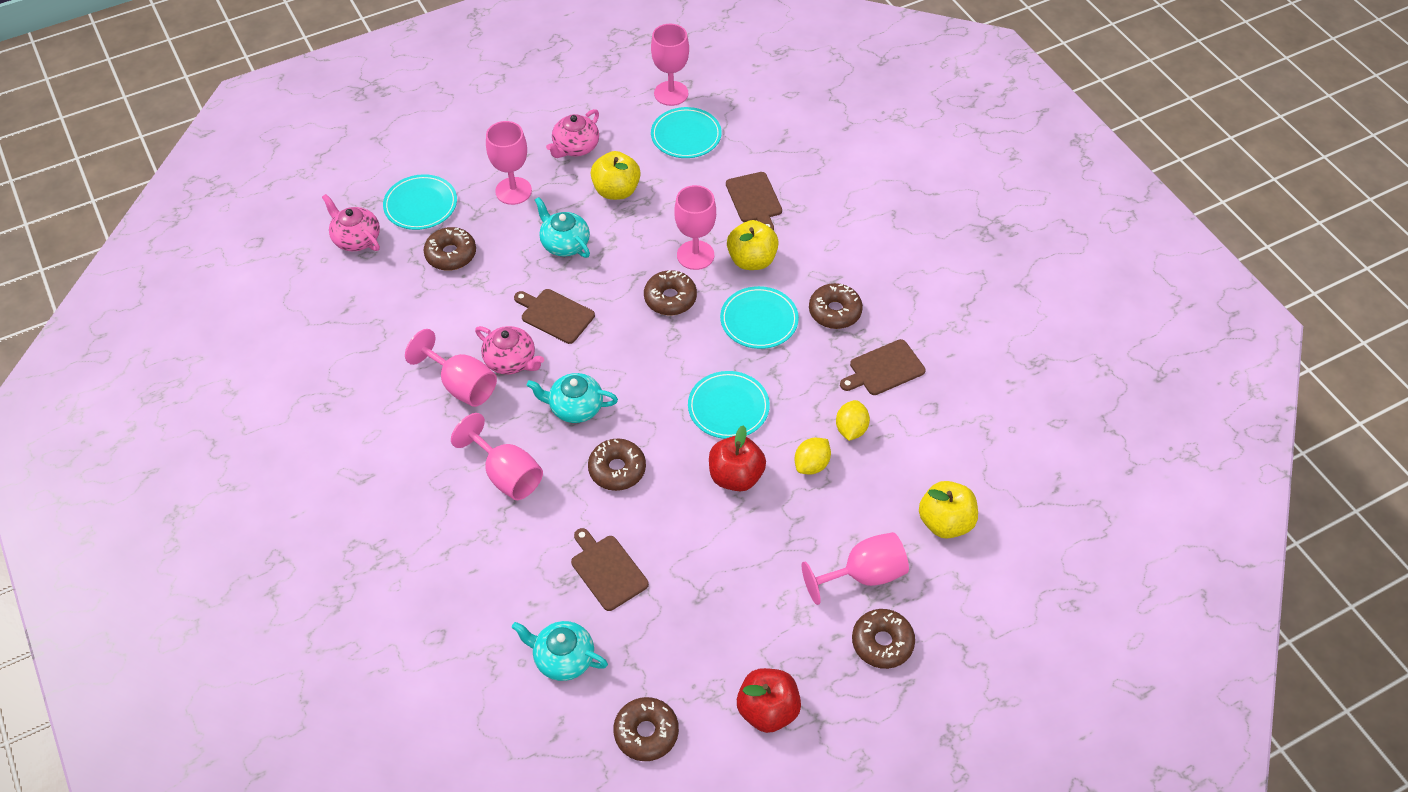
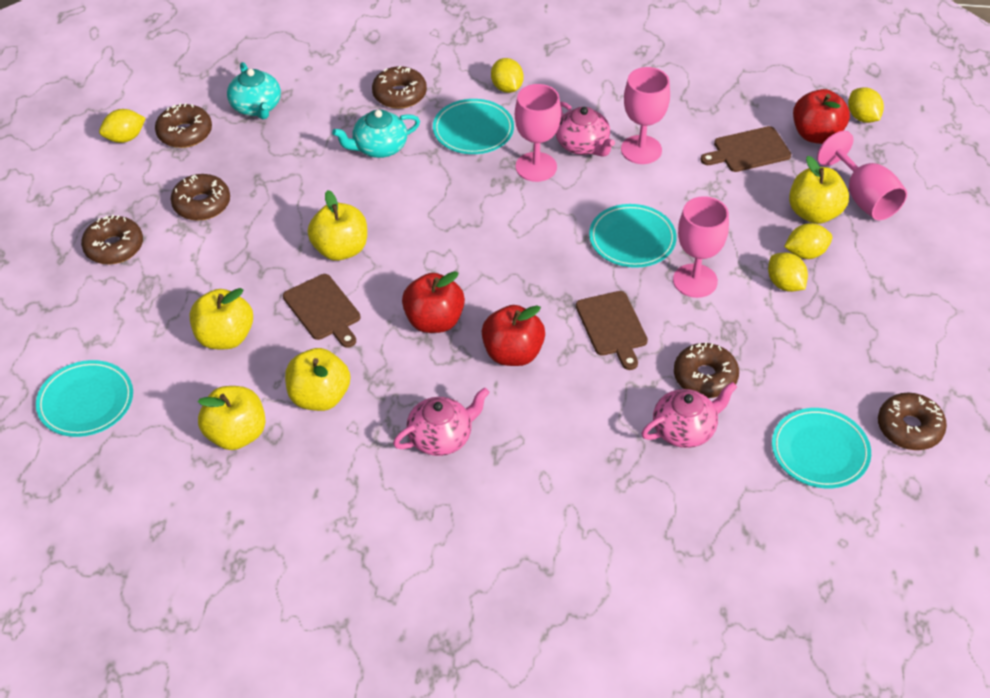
brown cutting board: [514,289,595,344] [571,528,649,611] [726,172,782,231] [840,339,926,395] = 4 -> [283,274,360,348] [576,291,648,370] [701,126,791,172] = 3
pink goblet: [405,329,497,407] [451,413,543,500] [486,121,532,205] [651,24,689,106] [674,185,716,270] [802,532,909,605] = 6 -> [515,84,561,182] [621,67,670,164] [673,196,729,298] [817,131,907,220] = 4
red apple: [709,425,766,491] [737,668,801,733] = 2 -> [402,271,465,333] [481,305,545,366] [793,89,850,144] = 3
turquoise teapot: [512,621,608,681] [527,373,618,423] [535,197,590,258] = 3 -> [227,62,281,119] [332,110,420,158] = 2
yellow apple: [591,151,641,200] [727,220,779,270] [919,481,978,539] = 3 -> [190,288,253,349] [198,386,266,450] [285,348,350,411] [308,190,367,261] [789,156,849,224] = 5
yellow lemon: [795,438,831,475] [836,400,870,441] = 2 -> [99,109,146,143] [491,58,523,93] [768,253,808,292] [784,223,833,259] [848,87,884,123] = 5

